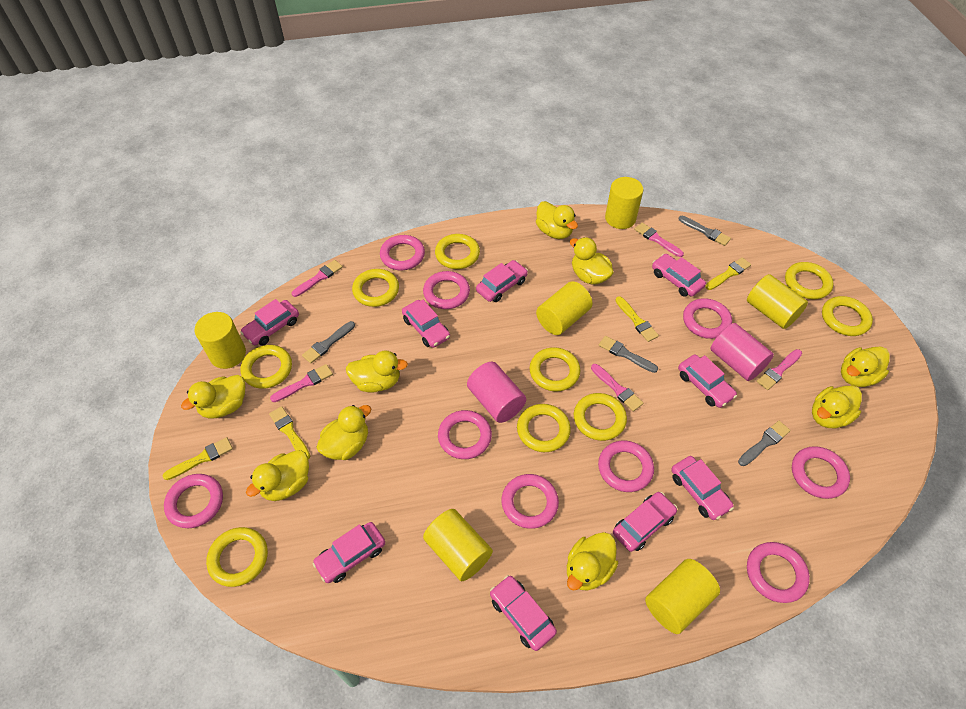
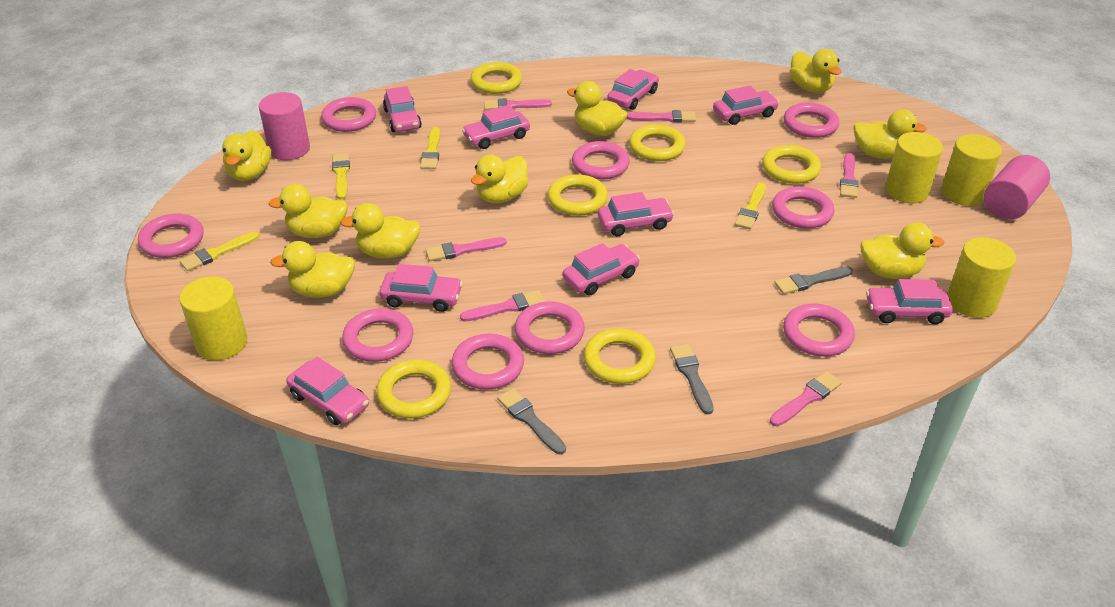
grey brush: [302,321,355,364] [599,336,658,373] [678,216,731,246] [738,421,791,466] = 4 -> [497,388,566,454] [670,344,714,414] [774,266,853,294] = 3
pink brush: [270,364,333,402] [292,260,343,297] [591,364,643,412] [634,223,684,257] [756,349,802,390] = 5 -> [426,237,507,261] [460,290,545,321] [484,98,552,110] [627,110,696,122] [770,371,842,426] [840,153,859,198] = 6
yellow cylinder: [195,312,246,369] [423,509,493,581] [536,281,593,335] [605,177,643,229] [645,559,720,634] [747,274,808,329] = 6 -> [179,277,247,360] [885,132,943,203] [941,134,1002,206] [947,237,1016,318] = 4
yellow ring: [206,527,268,587] [241,345,292,389] [352,269,399,307] [435,234,480,269] [517,404,571,452] [530,347,580,391] [574,393,627,441] [785,262,834,299] [822,296,873,336] = 9 -> [376,360,451,419] [470,62,522,94] [547,174,608,216] [584,328,656,384] [629,124,686,161] [762,145,821,184] = 6

